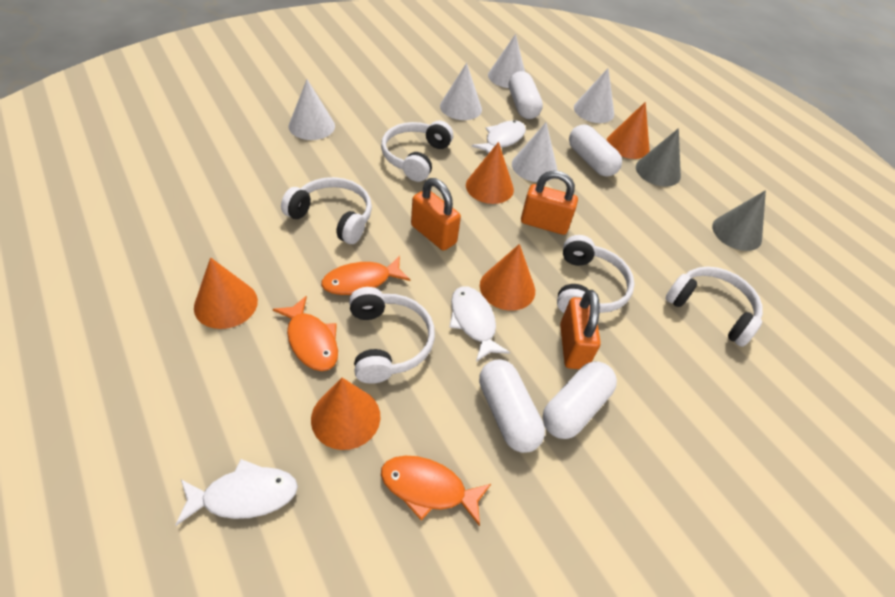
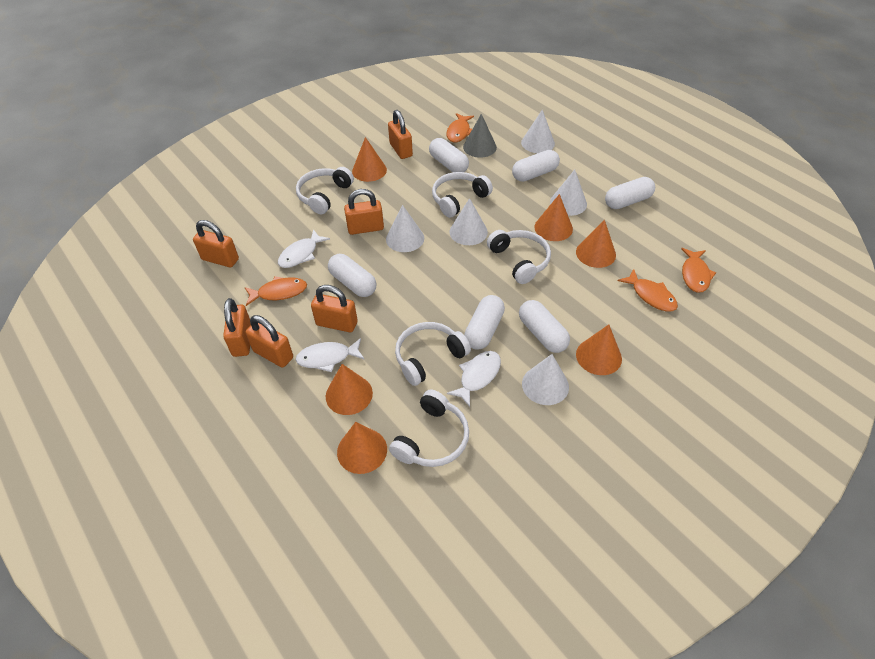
grey cone: [636,128,681,187] [712,190,766,251] = 2 -> [463,114,497,158] = 1
orange cone: [194,257,258,329] [311,378,380,450] [466,142,514,204] [480,244,535,311] [607,102,650,159] = 5 -> [326,364,373,415] [337,422,387,474] [352,137,387,182] [534,194,573,241] [576,220,616,268] [576,325,622,375] = 6
orange fish: [273,296,338,371] [321,256,410,295] [381,456,491,526] = 3 -> [245,276,307,306] [446,113,474,142] [618,269,678,312] [681,248,716,293] = 4
orange padlock: [411,178,461,250] [521,171,578,235] [560,290,601,369] = 3 -> [193,220,239,267] [223,298,251,357] [246,315,293,368] [311,285,358,332] [344,189,384,235] [388,110,413,159] = 6
white capsule: [479,359,545,453] [509,71,543,119] [542,361,617,439] [569,124,622,177] = 4 -> [328,254,376,297] [429,138,469,172] [464,295,505,350] [512,150,560,182] [519,300,570,353] [605,177,655,209] = 6

